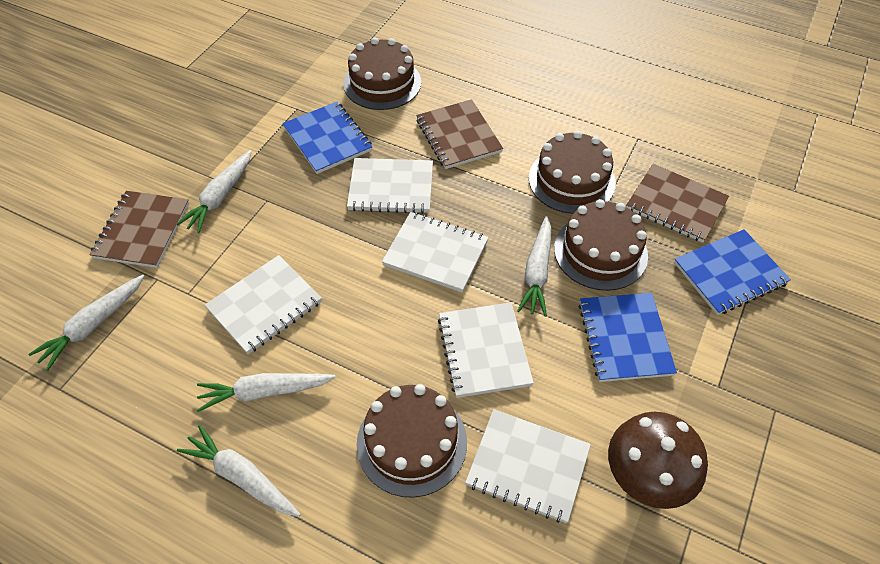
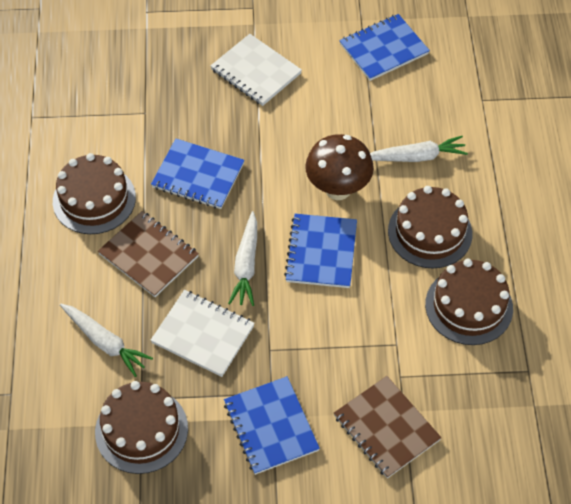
blue notebook: [282,102,373,174] [579,293,677,382] [674,229,791,315] = 3 -> [151,139,245,209] [224,376,320,475] [284,214,357,288] [339,14,430,81] = 4
brown notebook: [90,191,189,268] [416,99,503,169] [626,164,729,243] = 3 -> [98,211,199,297] [334,376,442,478] = 2
white carrot: [29,275,144,371] [177,150,252,233] [177,425,301,517] [197,373,336,412] [517,216,551,316] = 5 -> [60,304,153,377] [228,211,257,306] [370,136,468,162] = 3
white notebook: [205,255,322,354] [347,158,433,214] [382,212,489,293] [438,303,534,398] [465,409,591,523] = 5 -> [150,290,255,377] [210,34,302,106] = 2

